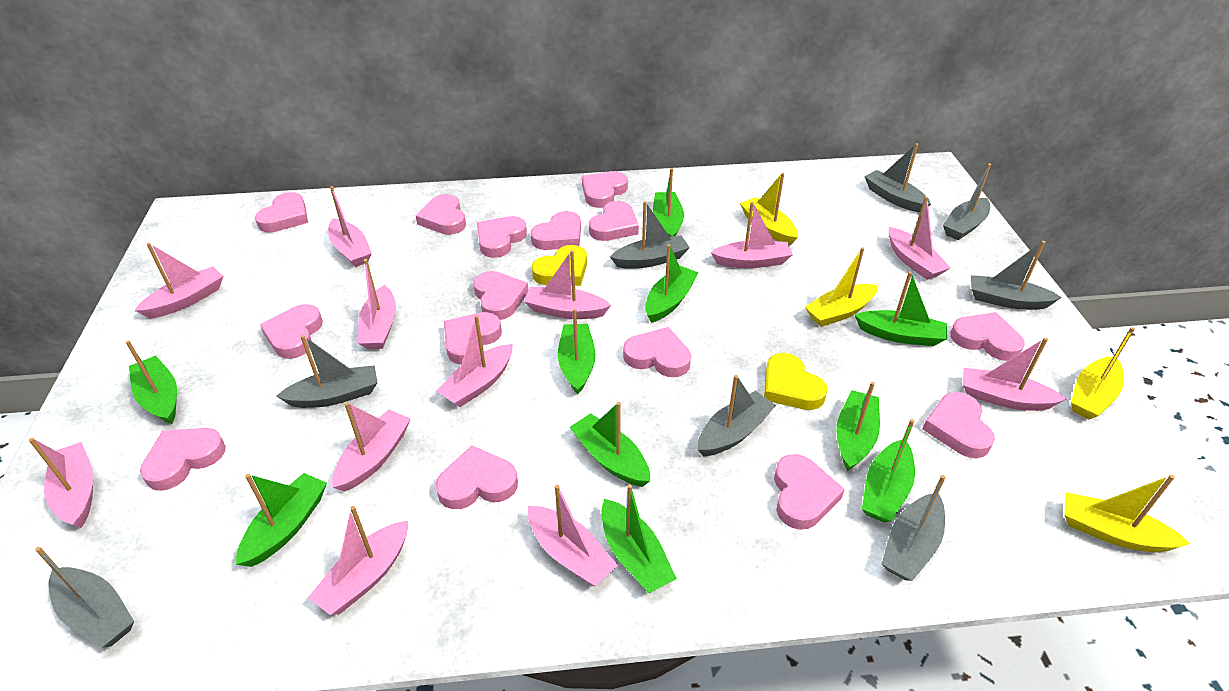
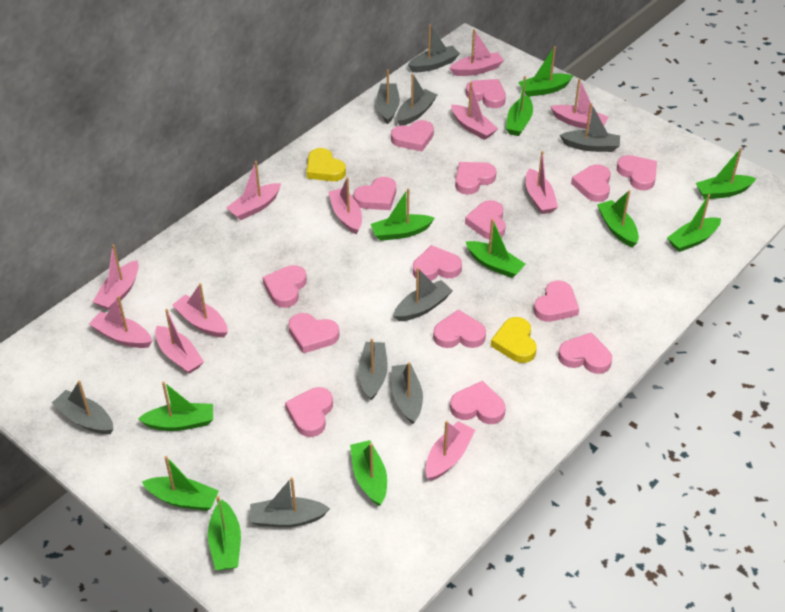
green boat: [126,341,177,424] [236,473,327,567] [558,308,596,394] [570,402,650,487] [601,484,677,593] [645,244,699,323] [653,168,684,237] [836,382,880,471] [855,271,947,346] [862,419,915,522] = 10 -> [138,382,213,431] [142,456,219,511] [208,496,241,570] [350,440,387,506] [371,188,434,241] [466,219,526,278] [506,76,533,136] [518,46,573,97] [597,190,639,247] [667,194,721,252] [696,148,757,199] = 11
grey boat: [35,547,134,648] [276,335,377,408] [610,201,690,269] [698,375,776,456] [864,143,931,212] [881,475,946,581] [943,163,991,240] [971,241,1062,310] = 8 -> [52,380,113,434] [250,477,330,527] [358,339,388,400] [376,69,400,124] [392,362,423,424] [393,268,453,321] [396,74,437,126] [408,24,460,72] [560,103,620,152] = 9
pink boat: [29,438,93,528] [134,243,223,319] [308,506,408,615] [328,186,372,267] [332,402,411,492] [358,259,396,349] [436,315,513,407] [524,250,611,319] [527,485,618,586] [711,202,793,268] [889,197,951,280] [963,338,1066,411] = 12 -> [89,296,152,348] [93,244,139,310] [155,309,204,374] [172,283,228,338] [226,161,281,220] [328,177,362,235] [426,421,475,481] [450,29,504,76] [451,82,498,140] [526,151,558,214] [550,79,608,129] = 11
yellow boat: [740,173,798,245] [805,247,878,327] [1064,475,1190,553] [1071,327,1135,419] = 4 -> none = 0

